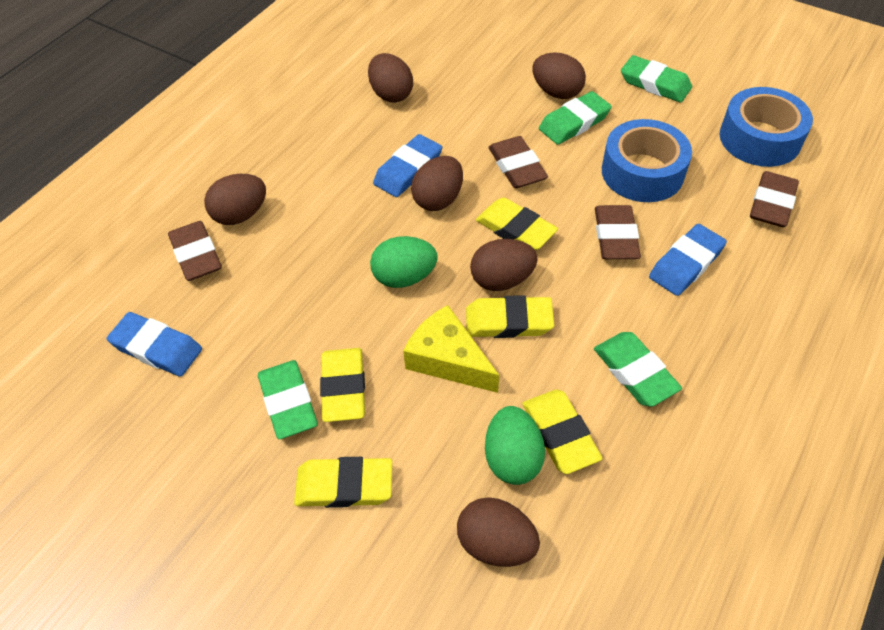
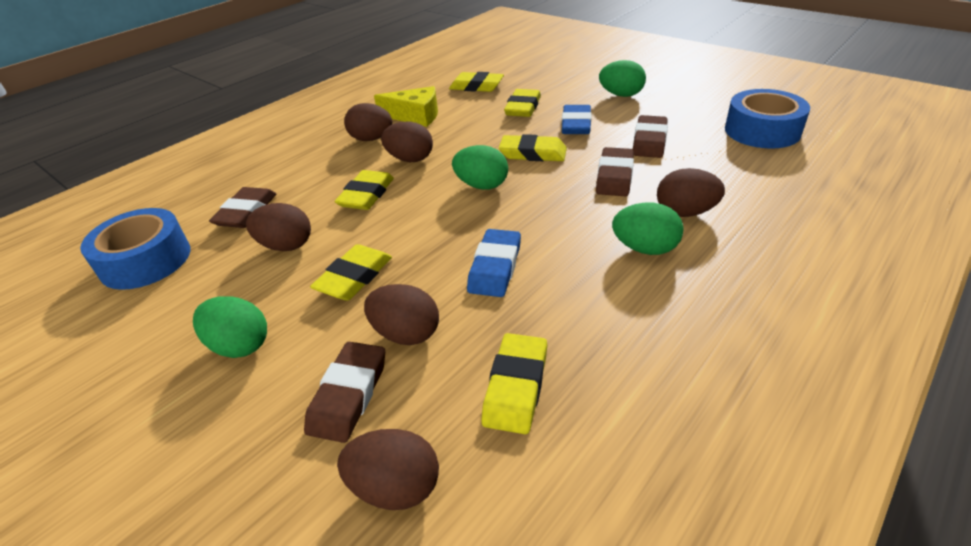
blue eraser: [107,312,202,377] [373,134,442,197] [649,224,727,296] = 3 -> [467,229,521,297] [562,105,591,134] = 2
green egg: [370,236,437,288] [485,406,545,485] = 2 -> [193,296,267,358] [452,145,508,190] [599,60,646,97] [612,203,684,255] = 4
green eraser: [258,360,318,439] [539,91,612,145] [594,332,682,407] [621,55,692,103] = 4 -> none = 0
yellow eraser: [294,457,392,508] [320,348,365,422] [466,295,554,338] [476,197,558,250] [522,390,602,474] = 5 -> [310,244,392,301] [335,170,394,210] [449,72,504,92] [481,333,547,434] [499,134,567,161] [504,89,541,117] = 6

